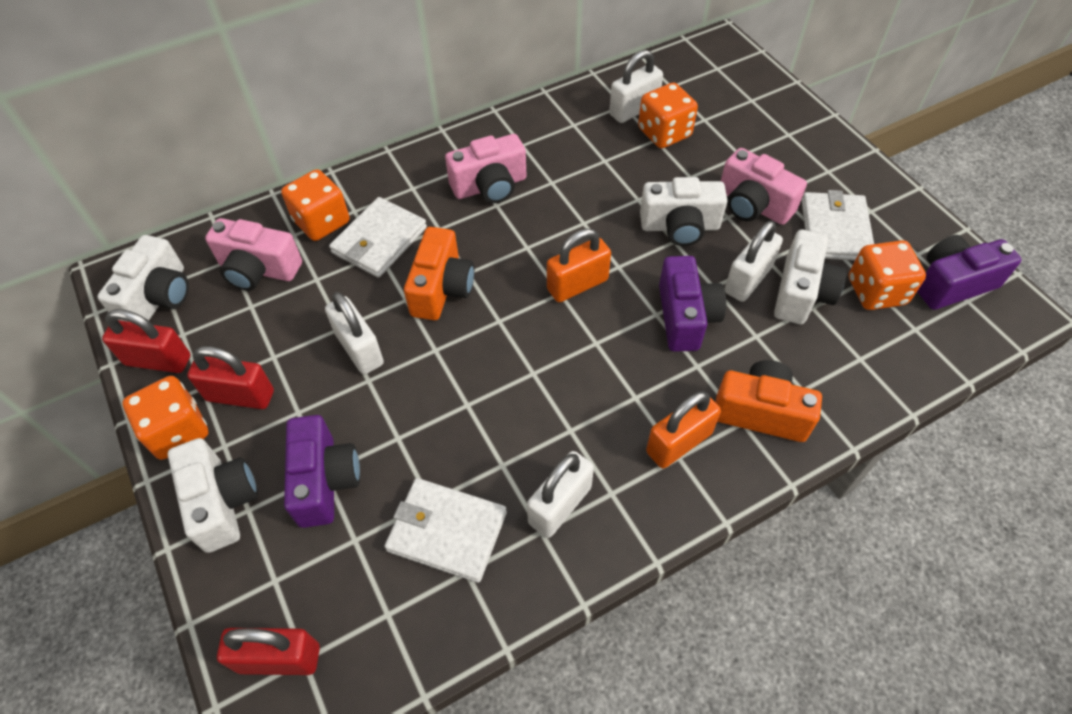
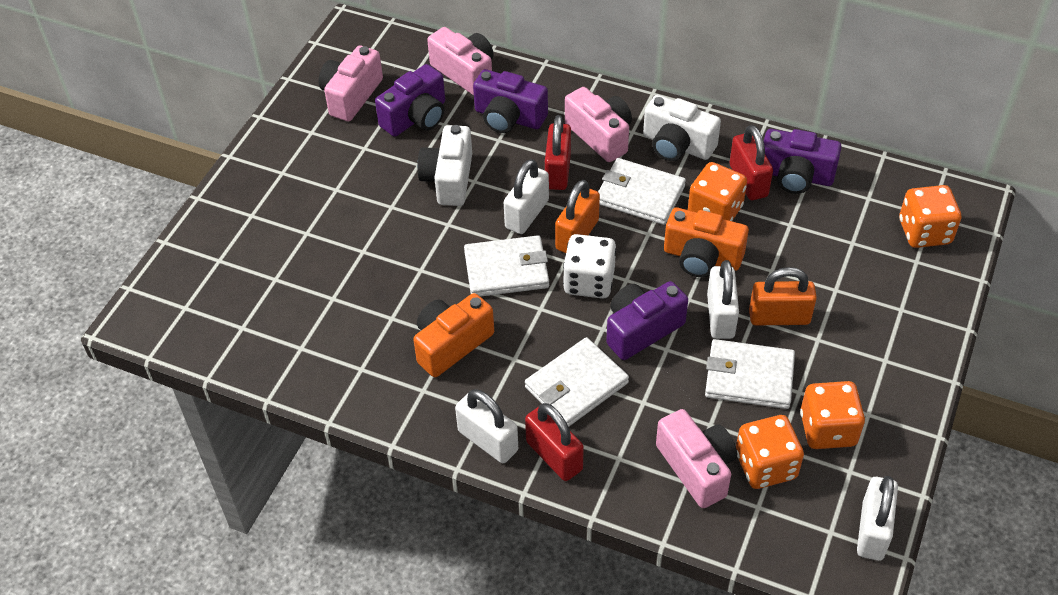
pink camera: [205,218,302,291] [445,134,526,203] [721,148,807,225] = 3 -> [318,46,383,122] [427,27,494,95] [565,87,632,162] [656,409,737,508] = 4
purple camera: [284,415,360,528] [659,256,726,352] [917,235,1022,310] = 3 -> [375,64,445,137] [473,69,548,133] [606,281,688,360] [764,129,841,194] = 4
white camera: [97,235,189,322] [168,438,258,553] [640,177,728,246] [774,230,847,324] = 4 -> [417,125,472,206] [643,95,721,161] = 2
white dice: none = 0 -> [563,234,616,299] = 1
white wallet: [329,197,427,278] [384,478,507,583] [801,190,874,261] = 3 -> [464,235,549,297] [525,337,629,427] [598,158,686,225] [705,339,795,409] = 4

